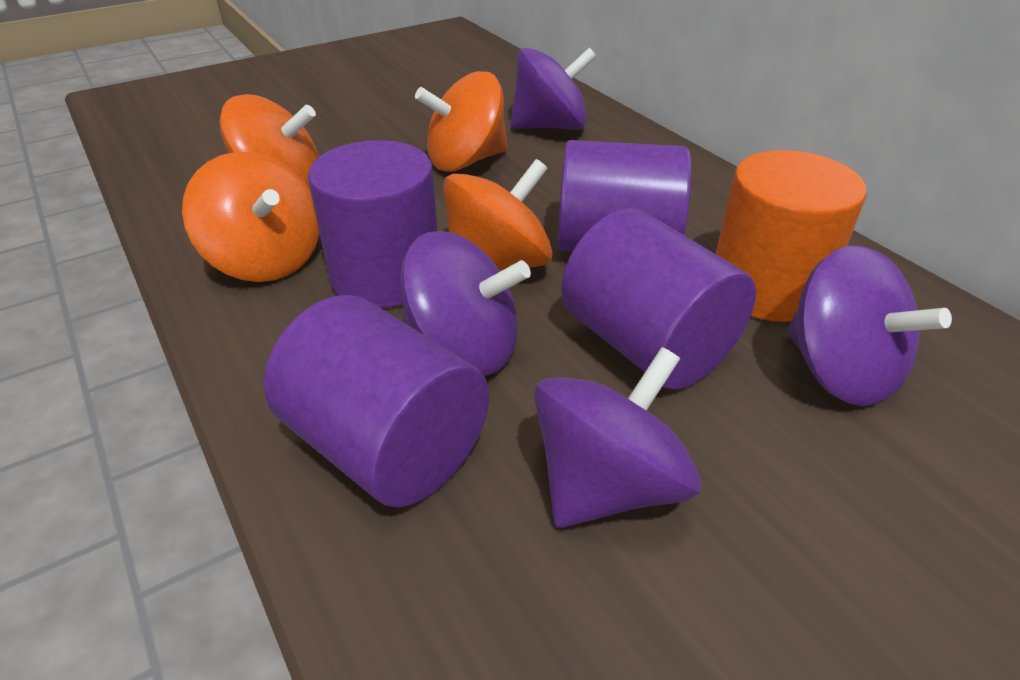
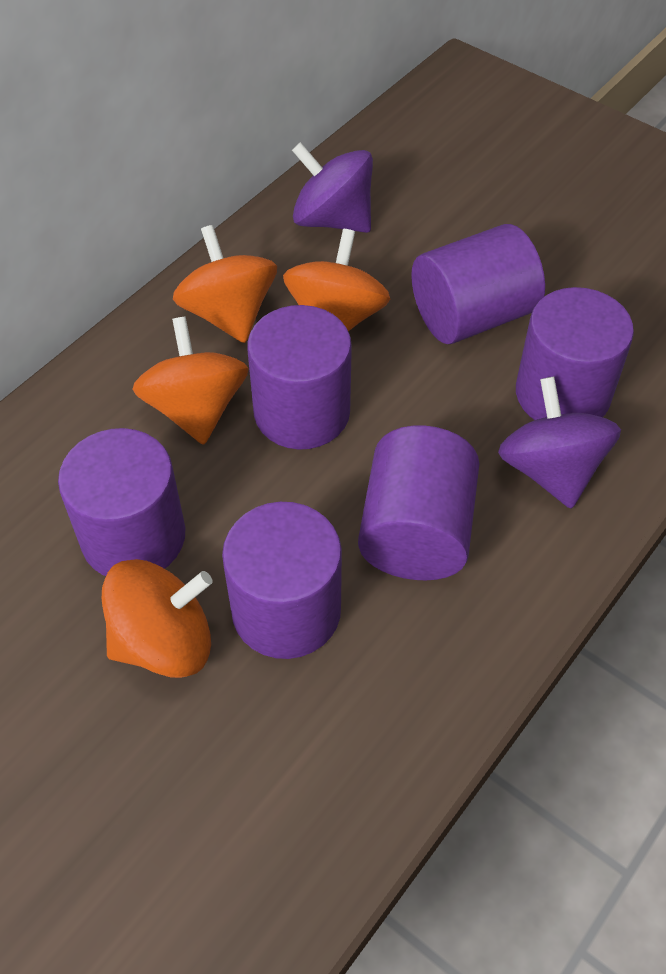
orange cylinder: [716,150,867,322] = 1 -> none = 0
purple cylinder: [264,295,489,507] [308,140,437,308] [558,140,691,251] [562,208,756,390] = 4 -> [58,428,185,576] [222,502,342,659] [247,305,352,449] [358,425,479,580] [411,224,545,344] [516,287,634,420] = 6
purple spinning top: [400,231,531,375] [510,47,597,130] [534,347,701,528] [787,245,952,406] = 4 -> [292,142,373,233] [498,377,621,509] = 2

